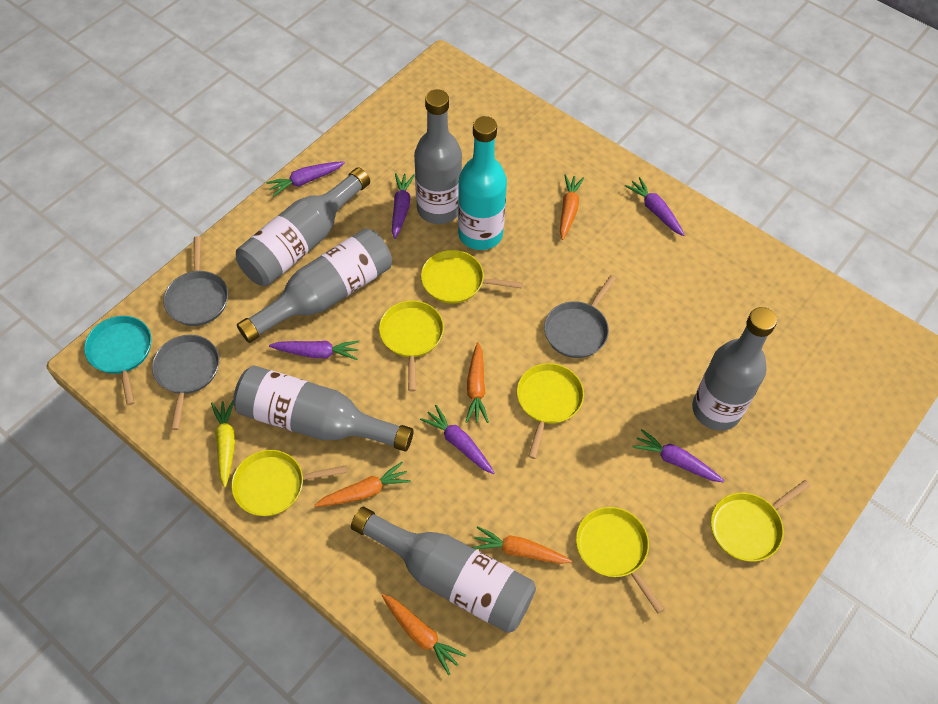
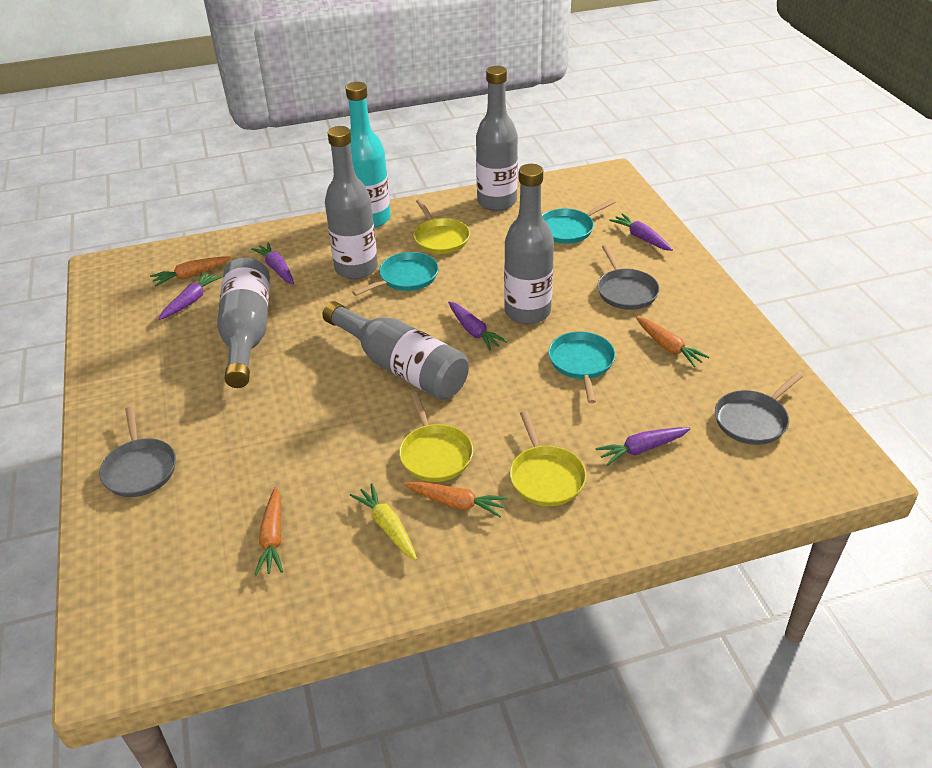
grey bottle: [233,365,414,451] [236,167,370,286] [237,228,392,343] [351,507,536,633] [414,89,462,224] [692,307,777,431] = 6 -> [217,258,270,388] [322,301,469,400] [325,126,378,279] [476,66,518,211] [504,164,554,324] = 5
orange carrot: [315,462,411,507] [381,594,466,675] [466,342,489,423] [472,526,572,564] [560,174,584,240] = 5 -> [150,257,231,286] [254,487,283,575] [404,481,508,517] [636,317,709,367] = 4
purple carrot: [266,162,345,197] [269,341,359,360] [392,173,415,239] [420,405,495,474] [625,177,684,236] [632,429,724,482] = 6 -> [159,271,222,320] [251,242,294,284] [448,301,507,351] [595,427,690,466] [609,213,673,251] = 5
turquoise pan: [84,316,151,405] = 1 -> [352,252,439,296] [542,199,616,244] [548,331,616,403] = 3
yellow pan: [231,450,347,516] [379,300,444,392] [421,250,523,304] [517,363,584,459] [576,507,664,613] [711,480,810,562] = 6 -> [399,392,473,482] [414,199,470,254] [510,411,586,506] = 3

